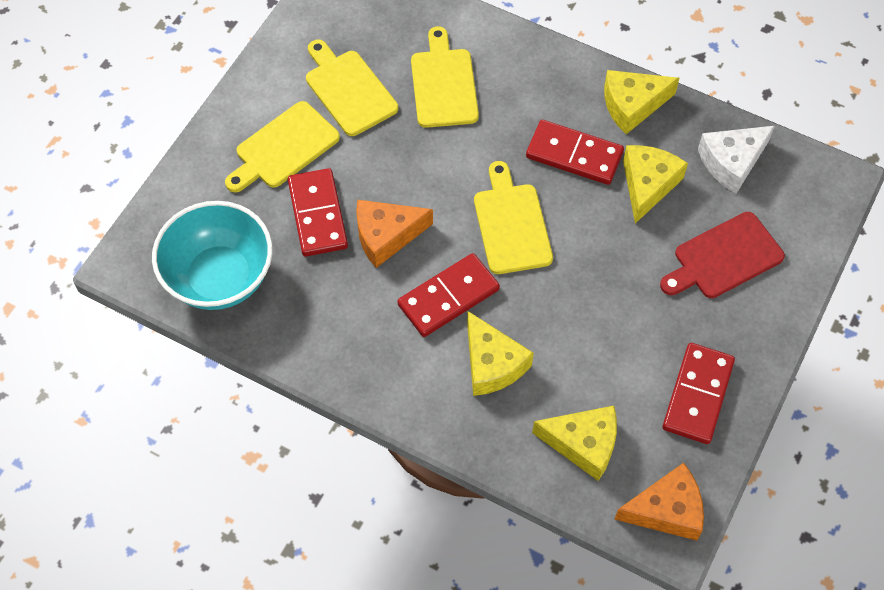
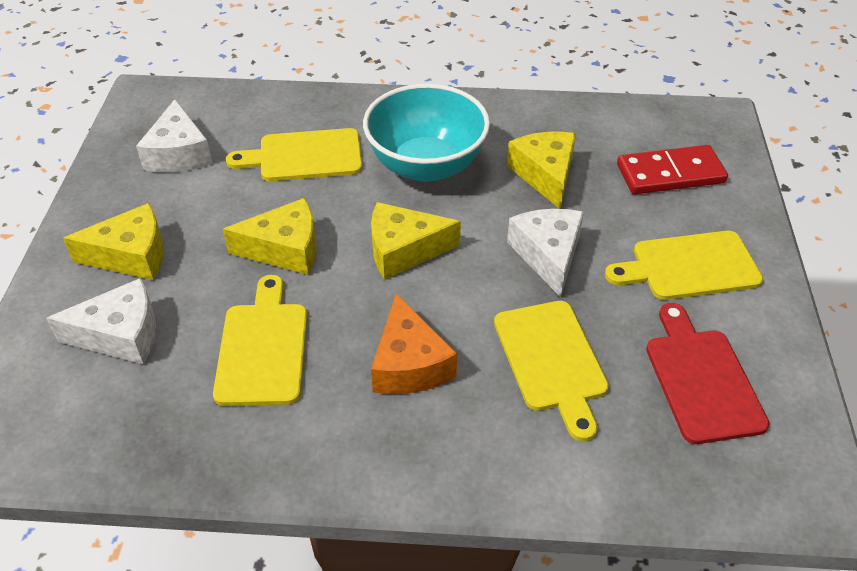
orange cheese: [356,200,433,268] [615,463,704,541] = 2 -> [371,294,457,394] = 1
red domino: [288,168,348,257] [397,253,500,337] [526,120,624,185] [663,343,735,444] = 4 -> [617,145,728,194] = 1
white cheese: [698,126,775,193] = 1 -> [46,278,156,364] [136,99,213,173] [507,209,584,297] = 3

